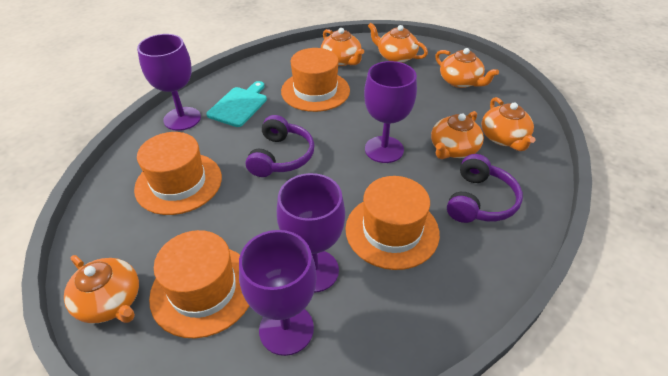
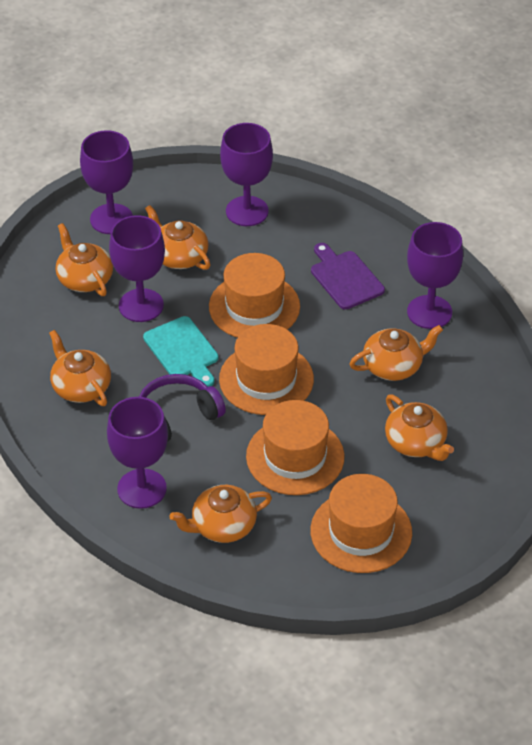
purple cutting board: none = 0 -> [311,243,385,309] = 1
purple goblet: [137,34,201,131] [239,230,317,356] [277,173,345,293] [364,61,417,163] = 4 -> [80,130,133,234] [107,397,168,509] [109,215,165,322] [220,123,273,226] [407,222,463,329] = 5
purple headphones: [246,115,315,177] [447,154,523,223] = 2 -> [139,374,226,442] = 1

